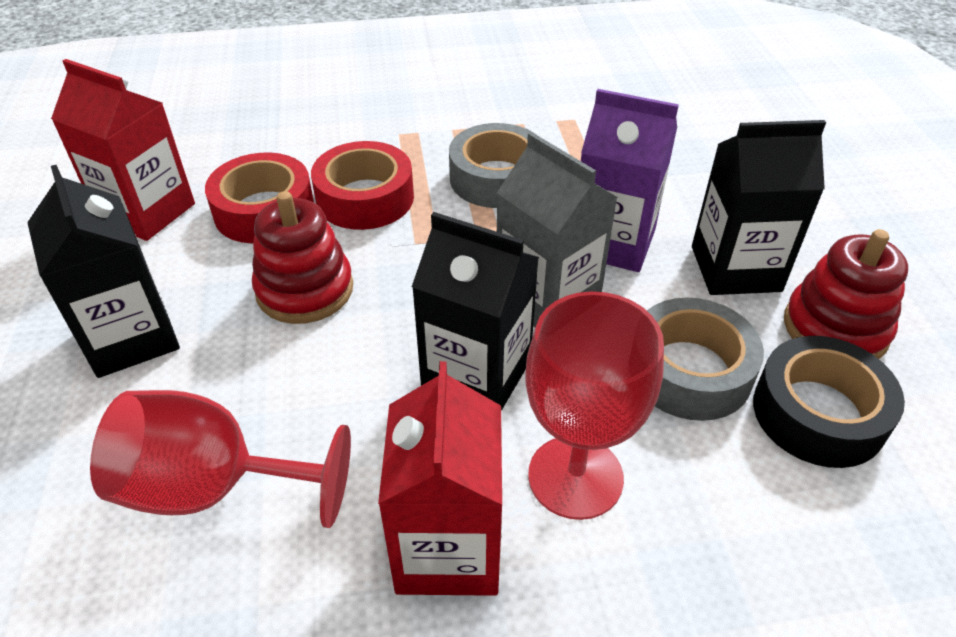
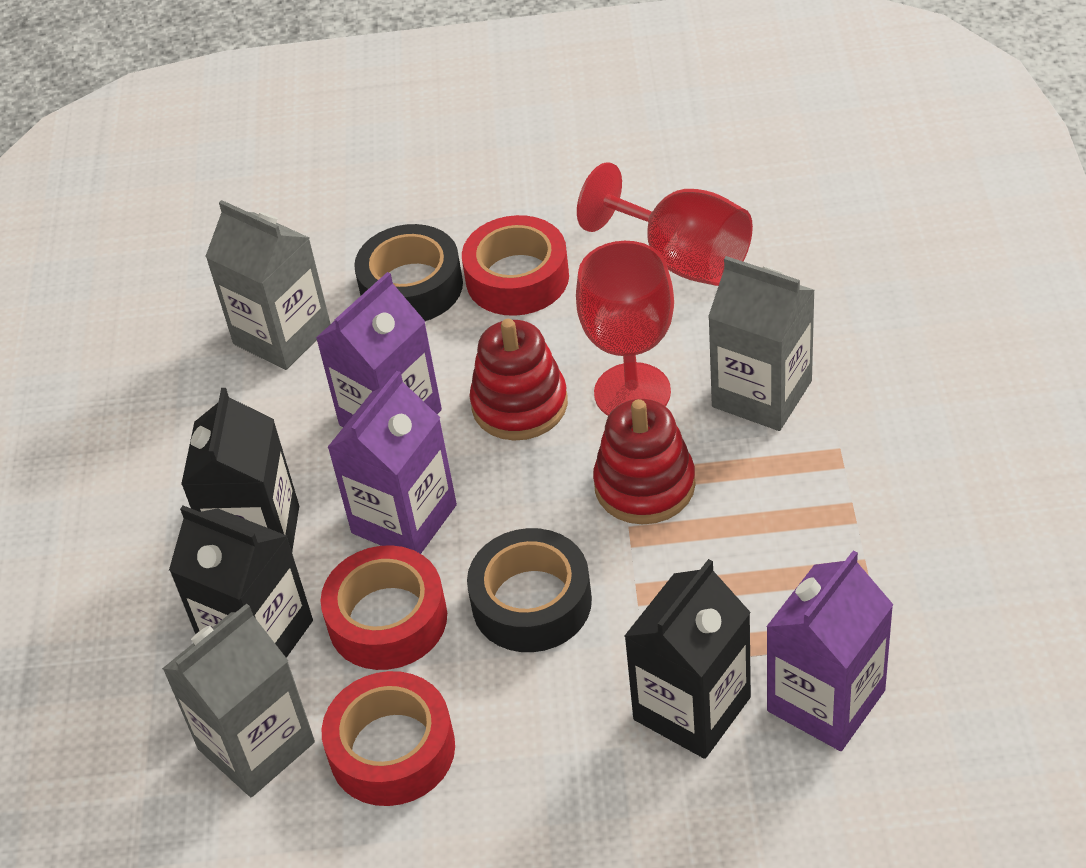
black tape: [753,336,905,468] = 1 -> [354,224,463,321] [467,528,592,652] = 2
grey carton: [497,132,618,327] = 1 -> [162,604,315,797] [205,200,331,370] [708,256,815,431] = 3
grey tape: [449,123,535,208] [647,298,764,421] = 2 -> none = 0
purple carton: [581,89,679,272] = 1 -> [316,272,442,427] [327,371,457,554] [766,551,893,751] = 3
red carton: [51,59,195,241] [378,361,502,596] = 2 -> none = 0
red tape: [205,153,314,244] [311,141,414,230] = 2 -> [321,545,447,670] [322,671,455,806] [462,215,569,316] = 3

